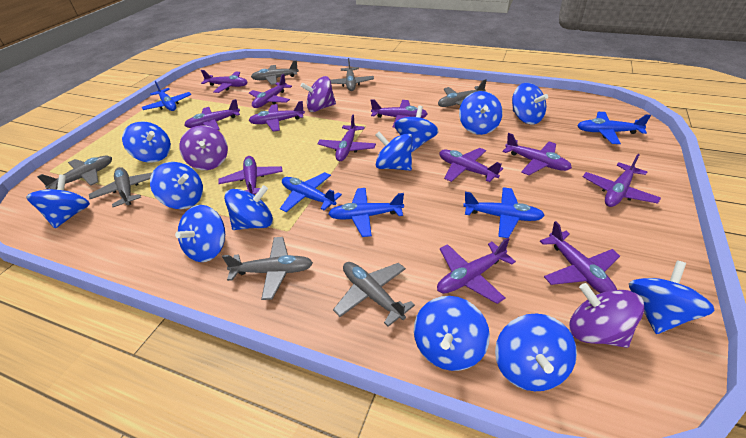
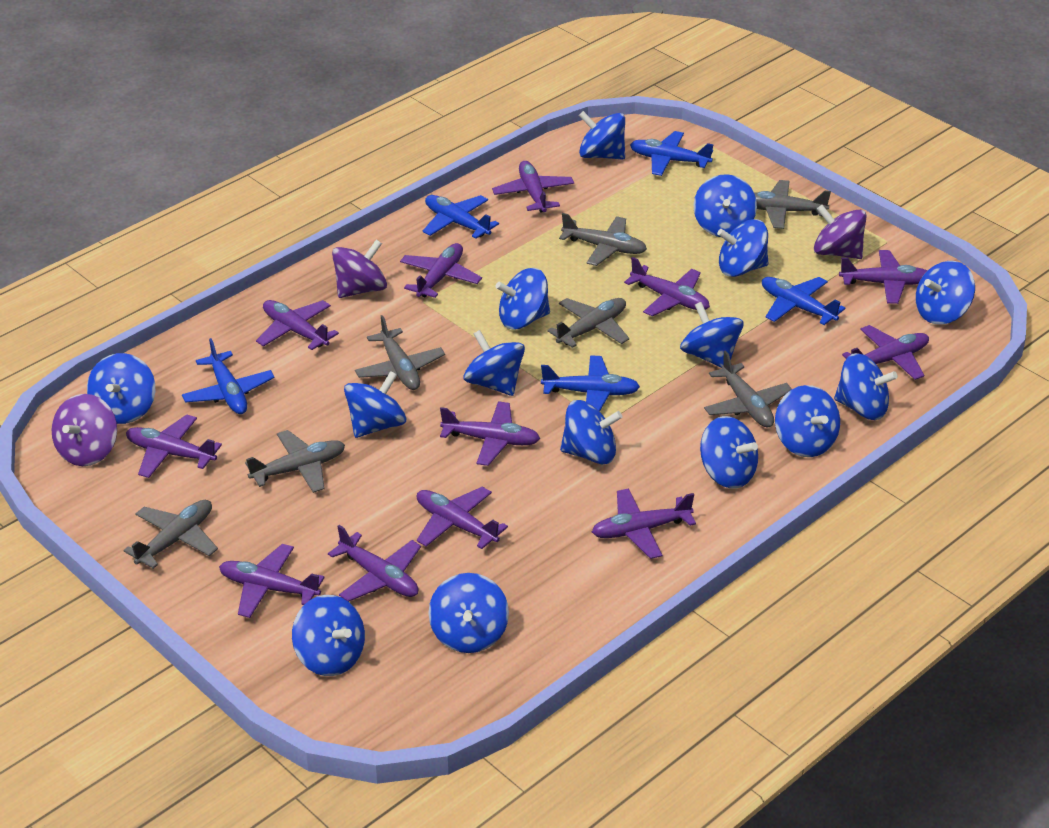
blue spinning top: [26,175,90,228] [122,122,171,162] [150,162,203,209] [175,205,225,262] [224,185,273,230] [376,132,412,171] [394,106,438,152] [414,296,490,371] [459,91,503,135] [495,313,577,391] [512,83,548,124] [629,261,715,334] = 12 -> [87,353,155,424] [292,595,365,676] [344,371,406,438] [429,573,509,653] [464,330,525,396] [495,268,550,330] [560,400,622,464] [579,111,625,160] [680,302,744,367] [694,174,757,237] [700,416,758,489] [717,219,768,277] [775,385,840,457] [834,353,898,420] [916,261,975,325] = 15

